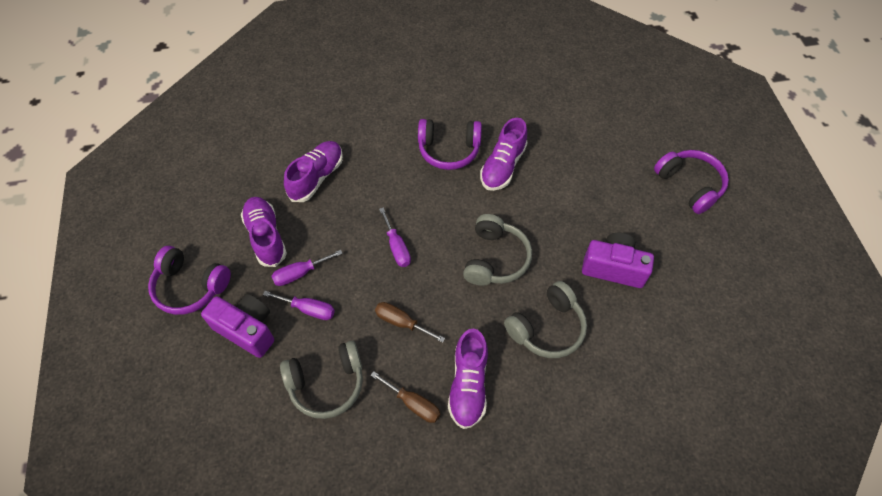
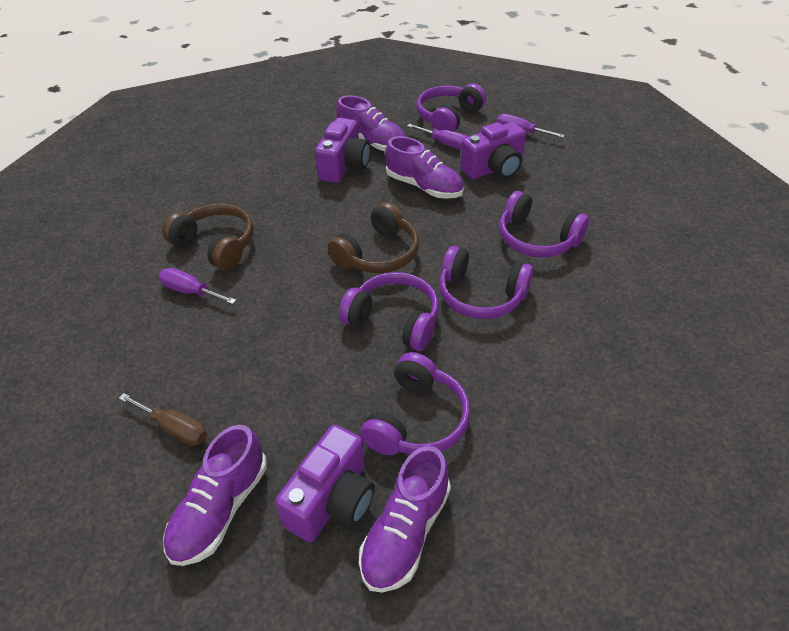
brown headphones: none = 0 -> [162,203,254,270] [328,202,419,273] = 2
brown screwdriver: [370,371,441,423] [375,302,445,343] = 2 -> [119,393,207,446] = 1
grey headphones: [280,341,363,419] [463,214,532,286] [504,281,587,358] = 3 -> none = 0
purple camera: [201,294,274,358] [582,233,654,288] = 2 -> [275,425,375,542] [315,117,370,183] [460,122,526,179] = 3
purple headphones: [148,246,231,315] [418,119,482,170] [654,150,729,214] = 3 -> [339,272,439,351] [360,352,471,455] [416,83,486,131] [439,246,534,319] [499,191,589,258] = 5

